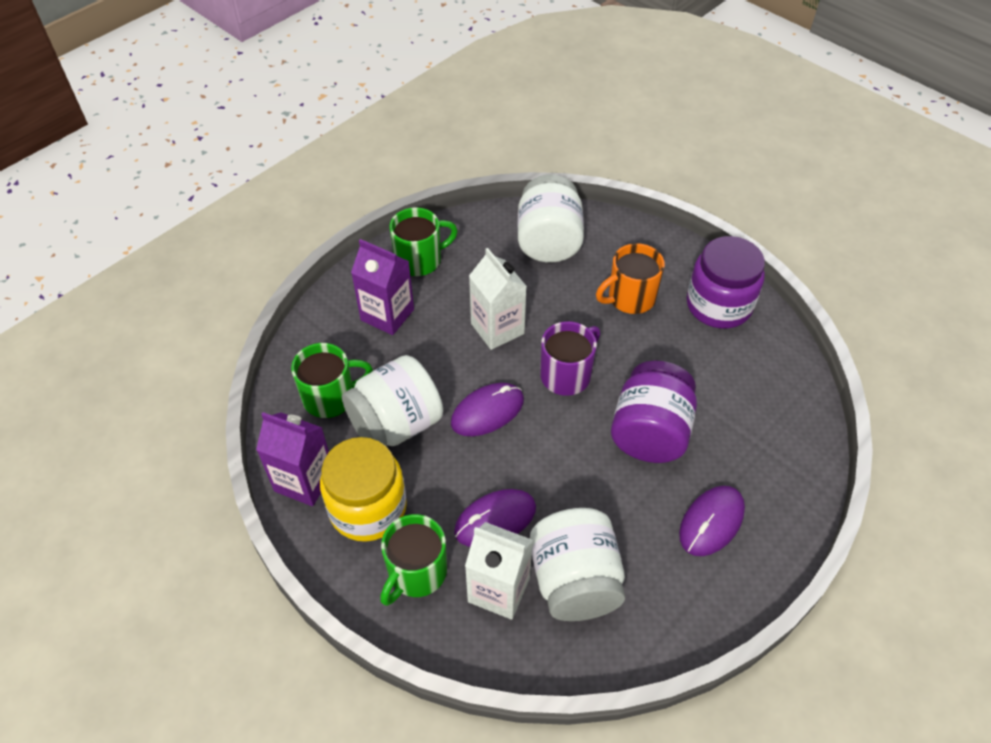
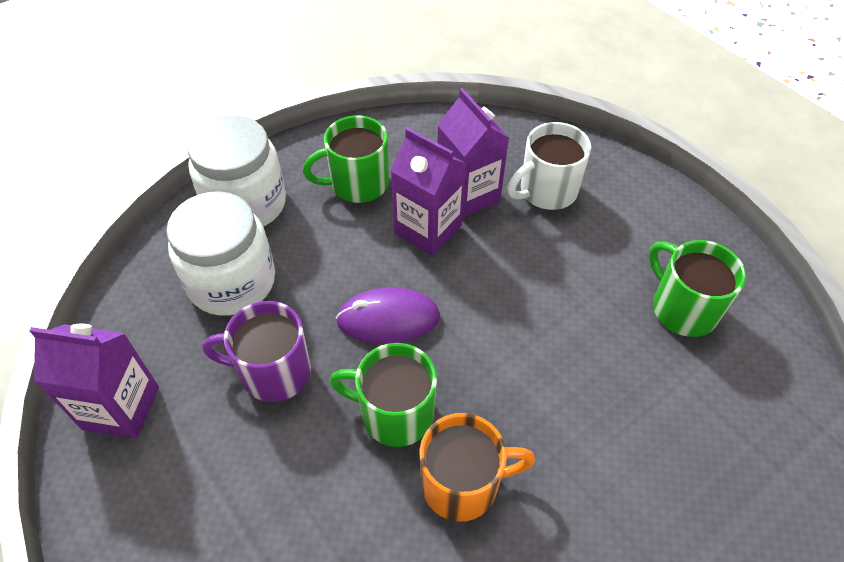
purple carton: [256,412,329,506] [351,239,414,335] = 2 -> [29,324,159,439] [391,128,466,256] [437,88,509,218] = 3
purple jar: [611,360,697,463] [687,236,765,328] = 2 -> none = 0
purple mouse: [451,383,524,436] [454,489,536,547] [679,486,745,556] = 3 -> [336,288,440,344] = 1
white carton: [465,522,533,620] [469,248,527,350] = 2 -> none = 0
white jar: [342,355,443,446] [517,175,584,263] [530,508,625,621] = 3 -> [166,191,275,316] [188,116,286,227] = 2
white mug: none = 0 -> [507,122,591,210] = 1
yellow jar: [320,437,407,542] = 1 -> none = 0

